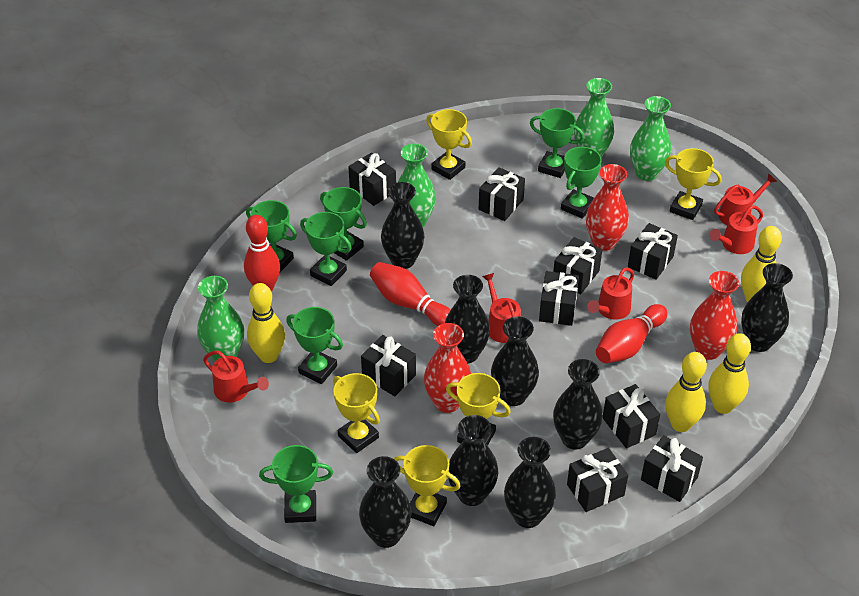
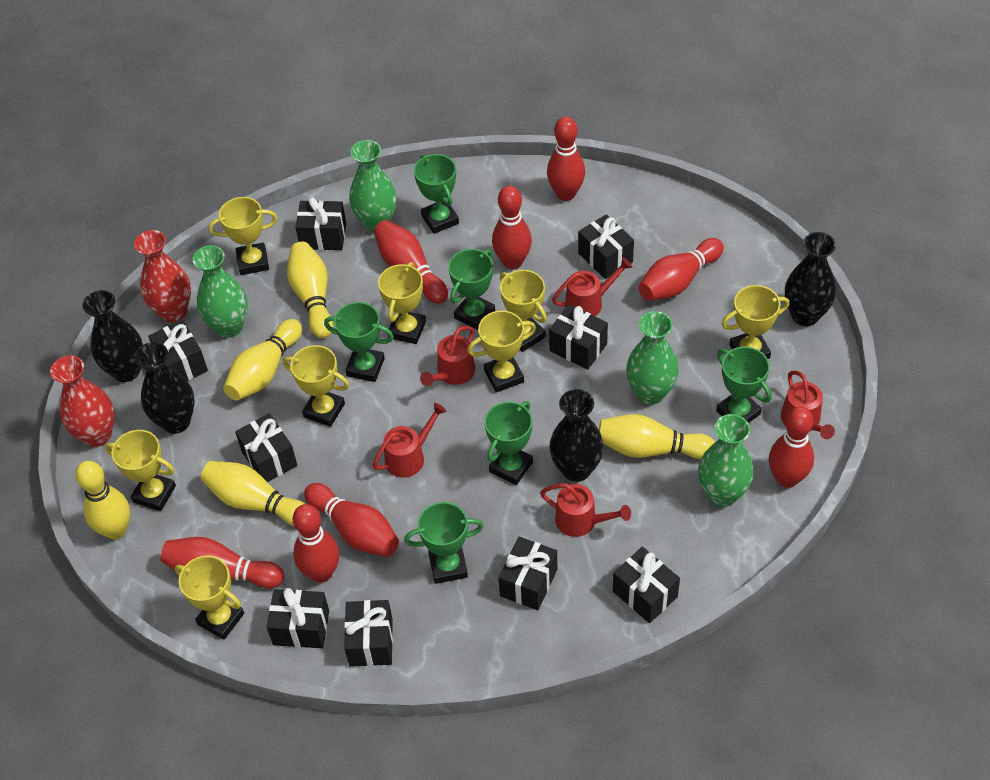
black vase: [359,456,412,548] [381,182,425,269] [445,275,490,364] [448,415,499,506] [491,316,539,406] [504,437,556,528] [553,359,603,450] [741,263,793,352] = 8 -> [83,290,143,382] [134,342,195,434] [549,389,604,482] [785,232,836,326] = 4
green trophy: [246,200,297,272] [259,445,333,523] [286,307,343,384] [300,212,351,286] [320,187,367,261] [530,108,584,178] [561,147,602,219] = 7 -> [324,302,394,382] [404,502,483,584] [414,154,459,234] [448,249,495,330] [485,401,533,485] [716,346,772,423] = 6
red bowling pin: [244,215,280,292] [370,262,450,326] [596,304,667,363] = 3 -> [161,537,284,588] [292,504,339,583] [304,483,399,557] [374,220,448,304] [492,186,532,270] [547,116,585,201] [638,238,724,301] [769,406,814,488] = 8
red vase: [424,323,471,413] [586,164,629,251] [690,271,739,360] = 3 -> [50,355,115,447] [134,230,191,322] = 2
yellow bowling pin: [247,283,285,363] [665,352,707,432] [708,333,751,414] [741,226,782,302] = 4 -> [75,461,130,539] [201,461,305,526] [223,319,302,401] [287,242,333,338] [599,414,715,459] = 5
yellow trophy: [333,373,380,453] [394,445,461,526] [426,109,472,180] [446,373,511,446] [665,148,722,220] = 5 -> [105,430,176,511] [175,556,244,640] [209,197,277,275] [283,345,349,427] [378,262,426,344] [467,311,536,392] [500,270,547,352] [722,285,789,359] = 8

